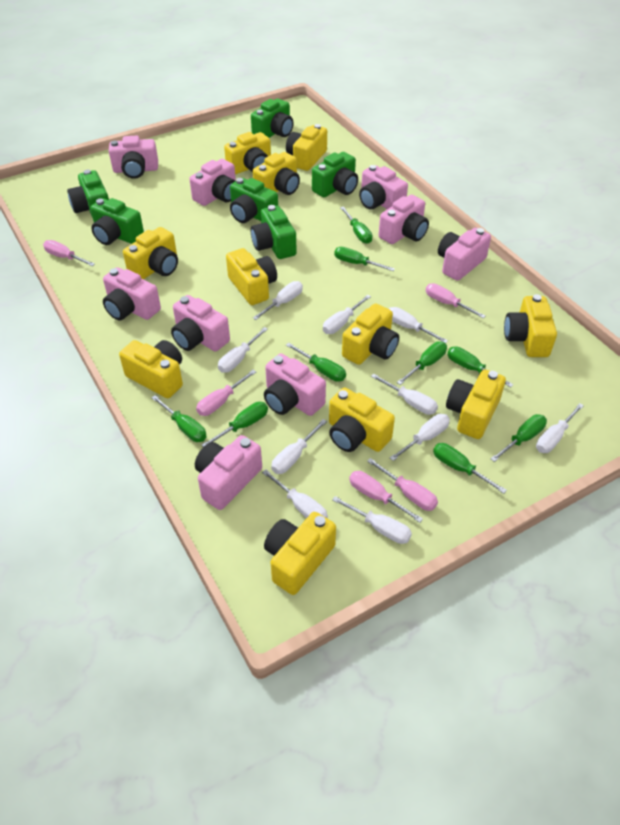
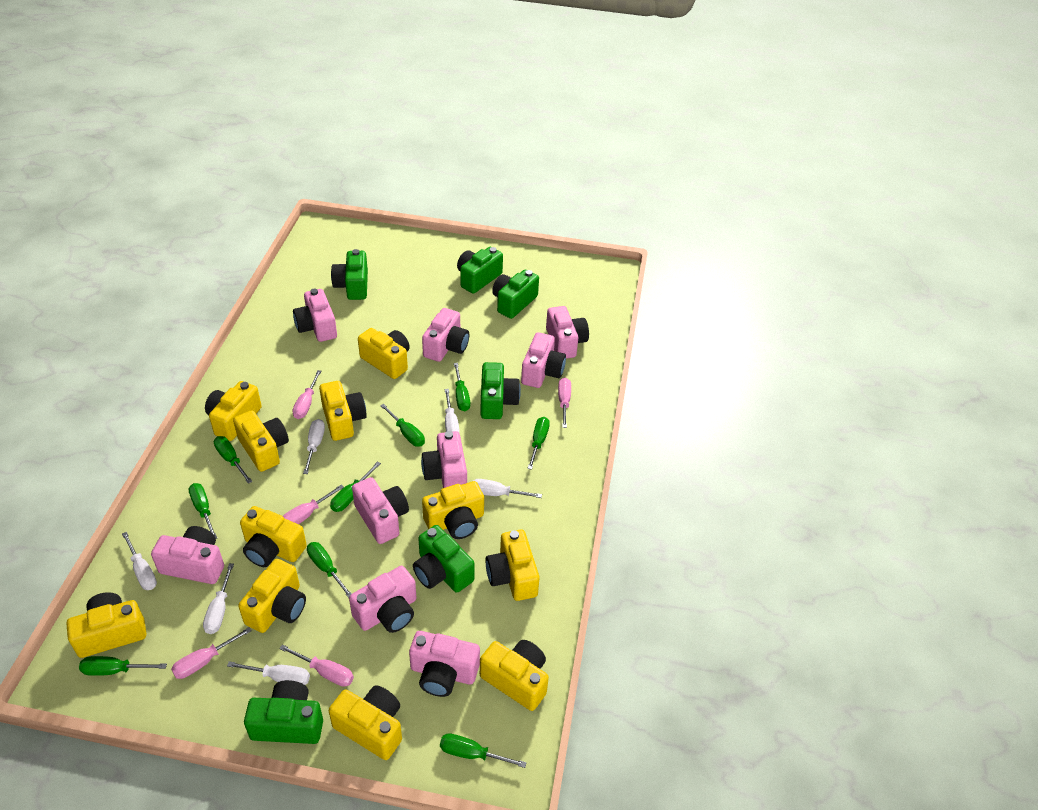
white screwdriver: [218,327,268,373] [253,281,303,320] [262,470,328,519] [271,419,327,474] [323,295,371,334] [332,496,412,544] [371,374,438,415] [389,307,448,343] [390,414,450,461] [536,403,584,453] = 10 -> [122,532,157,590] [203,563,234,634] [227,661,310,685] [303,419,325,474] [445,389,460,434] [473,479,542,498] = 6

